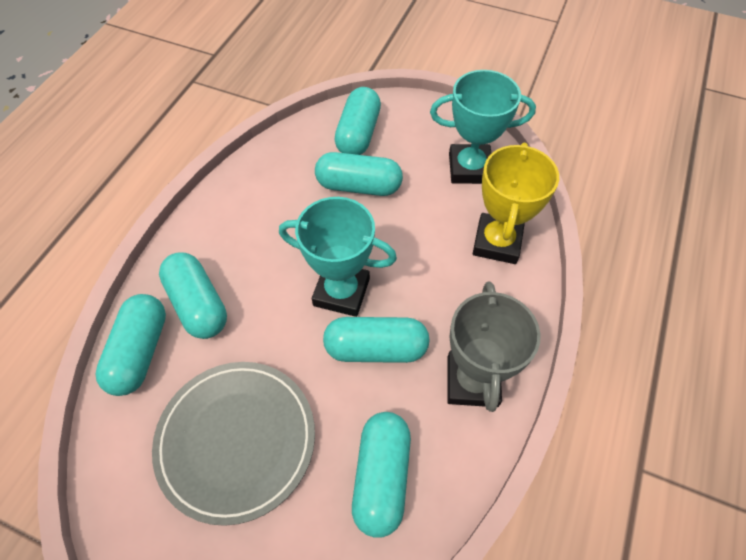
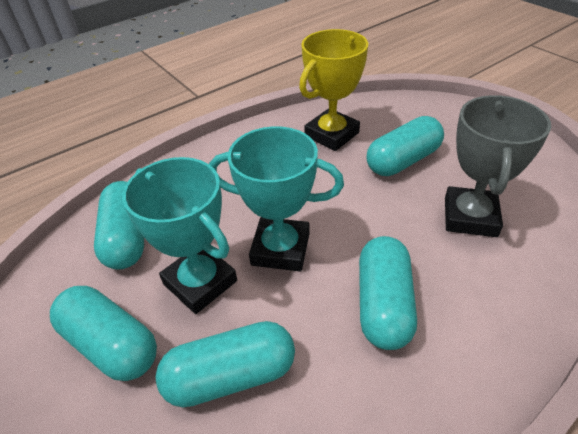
grey plate: [152,362,315,526] = 1 -> none = 0
turquoise capsule: [95,294,166,396] [159,252,227,339] [315,152,403,196] [323,317,429,363] [334,87,381,155] [352,412,411,538] = 6 -> [50,286,157,381] [94,181,144,270] [156,321,295,407] [359,236,417,350] [367,116,444,176] = 5

